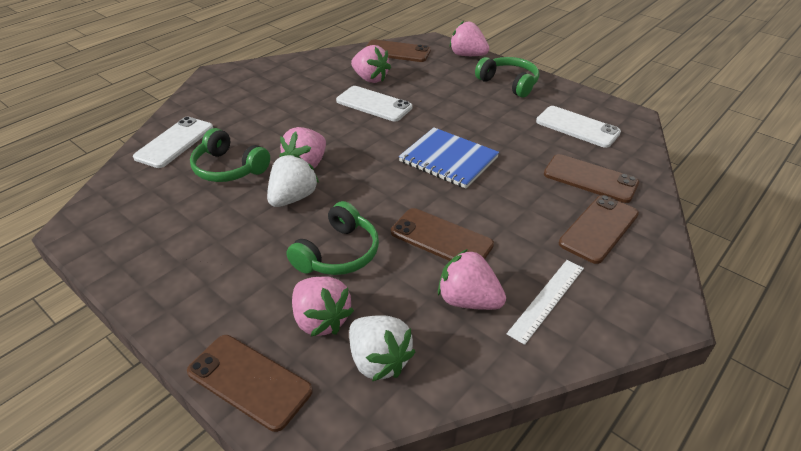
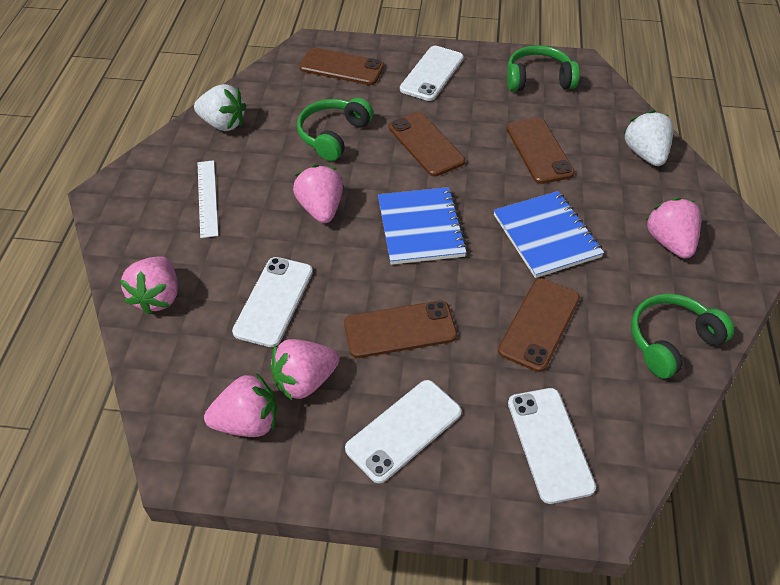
blue notebook: [399,127,499,189] = 1 -> [378,187,467,265] [493,191,604,278] = 2
white phone: [133,117,213,168] [336,86,412,122] [536,106,621,148] = 3 -> [232,257,313,347] [345,380,462,484] [400,46,464,101] [508,388,596,504] = 4

